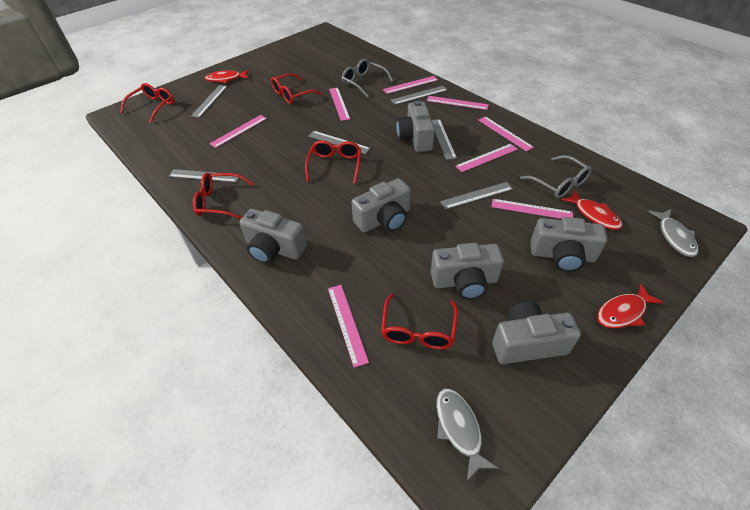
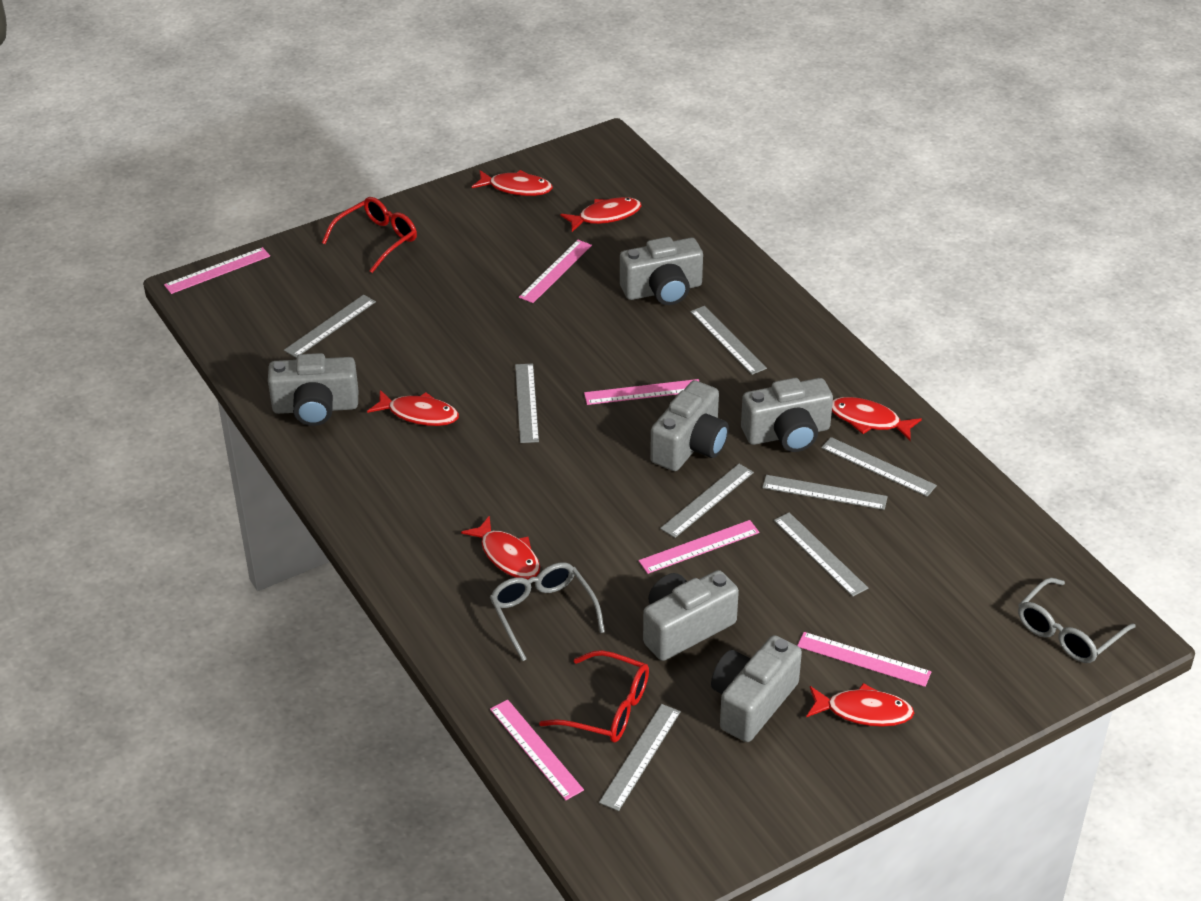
grey fish: [436,389,498,480] [648,209,698,257] = 2 -> none = 0
grey ruler: [169,169,238,182] [191,85,227,118] [308,131,371,154] [391,86,447,105] [432,119,457,160] [440,182,513,209] = 6 -> [284,295,376,358] [515,363,539,443] [599,704,681,811] [660,464,754,538] [690,306,767,375] [762,475,888,510] [774,512,868,597] [821,437,937,497] = 8
pink ruler: [209,115,267,148] [328,285,369,368] [329,88,350,121] [383,76,438,94] [427,96,489,110] [456,144,518,172] [479,116,534,151] [491,199,573,219] = 8 -> [164,247,270,294] [490,699,584,800] [519,240,592,303] [584,379,699,405] [639,520,759,574] [797,632,932,687] = 6
red fish: [205,70,249,83] [561,190,622,230] [597,284,663,328] = 3 -> [367,390,459,426] [461,515,540,579] [471,170,553,196] [560,197,642,232] [806,683,914,727] [832,397,922,441] = 6
red glasses: [120,83,174,123] [193,173,254,219] [271,73,322,104] [305,140,361,184] [381,293,458,349] = 5 -> [322,197,417,273] [539,650,649,743] = 2

